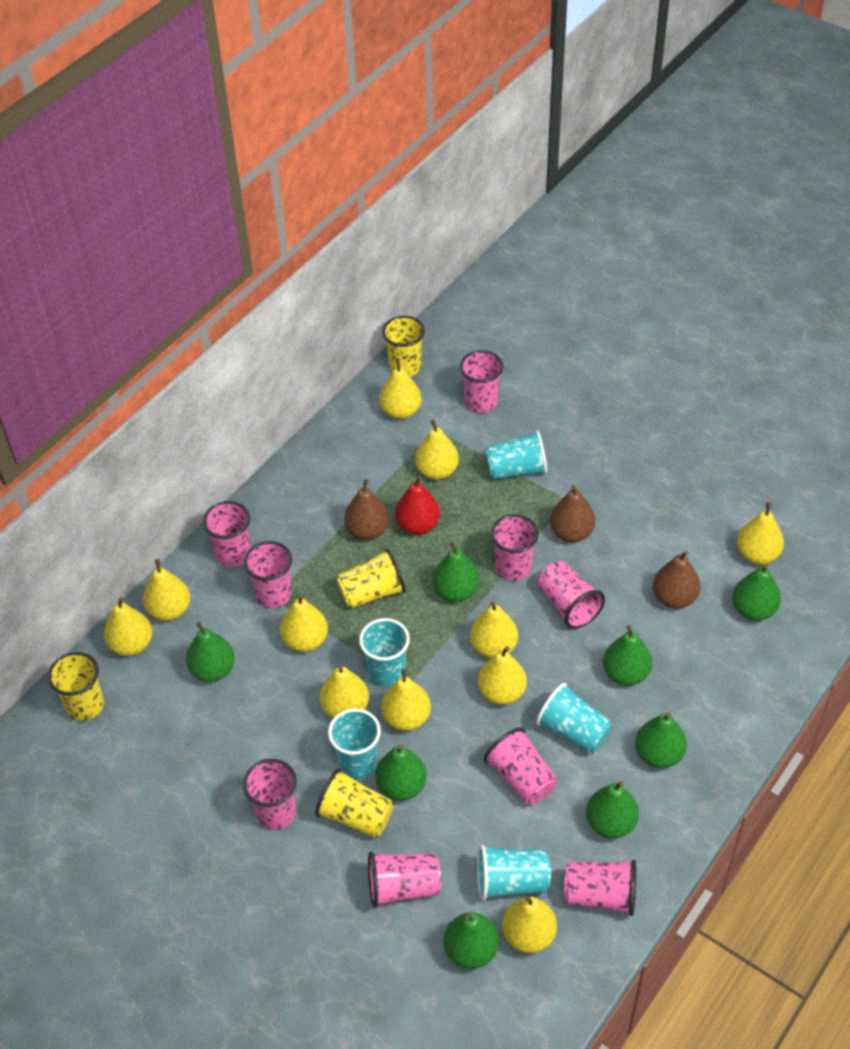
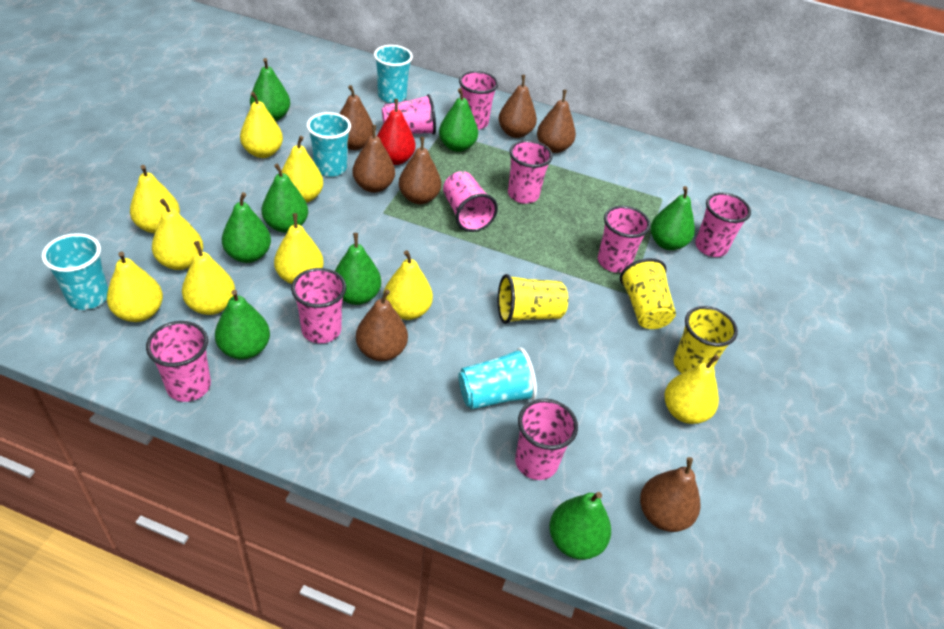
brown pear: [344,479,390,540] [550,485,595,542] [653,551,701,608] = 3 -> [340,85,373,150] [353,125,395,193] [356,289,408,361] [399,137,441,204] [499,75,537,138] [537,90,576,153] [640,457,700,532] = 7
turquoise cup: [328,708,381,779] [359,618,410,687] [477,845,551,901] [485,430,547,479] [536,683,612,754] = 5 -> [42,233,108,310] [307,112,351,177] [374,45,413,103] [458,347,537,409] = 4
yellow cup: [47,652,104,721] [315,768,393,838] [336,549,406,608] [382,316,425,377] = 4 -> [498,274,568,324] [620,258,676,329] [674,306,738,374] = 3
yellow pear: [104,597,153,656] [143,559,190,621] [280,594,328,652] [320,665,369,718] [379,359,422,419] [381,668,431,731] [415,420,459,480] [470,601,518,658] [478,646,527,705] [502,896,557,953] [737,502,784,565] = 11 -> [107,251,163,322] [130,165,180,233] [152,199,203,270] [182,241,235,315] [240,92,283,158] [274,213,324,284] [282,136,323,203] [383,250,433,320] [664,355,719,424] = 9

